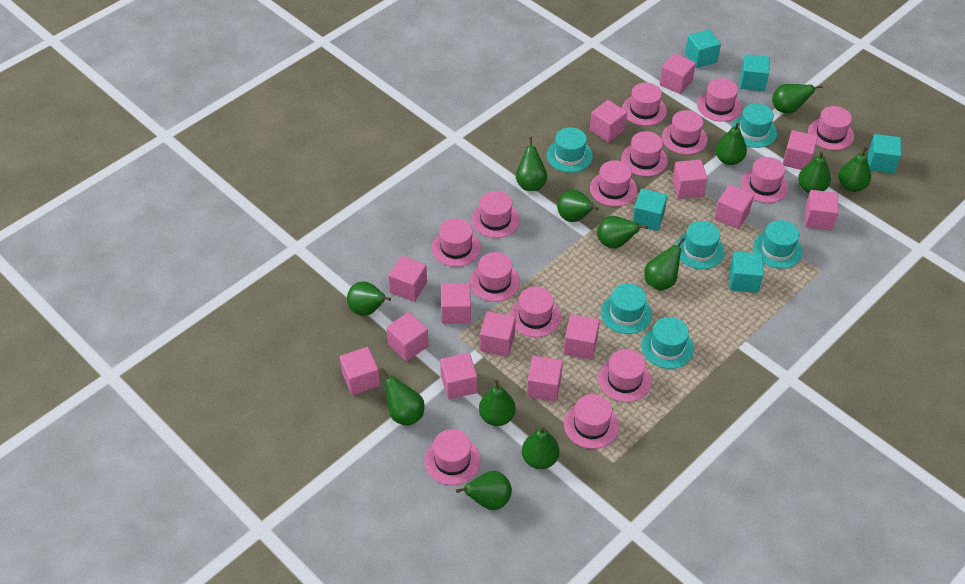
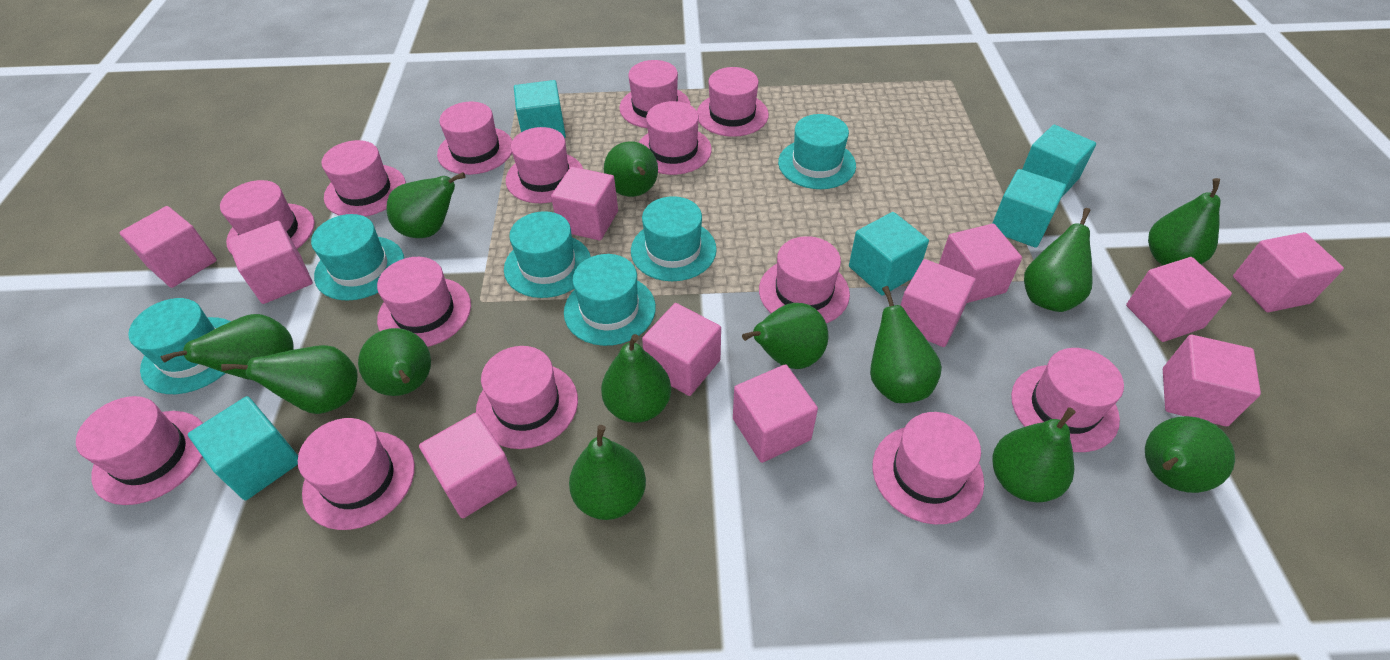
pink cube: [340,347,380,395] [386,312,429,362] [388,256,427,302] [440,353,477,399] [441,283,471,324] [480,311,516,356] [527,356,563,401] [564,314,600,359] [590,100,627,142] [660,53,696,94] [672,160,707,199] [714,184,754,229] [782,130,818,170] [805,190,839,230] = 14 -> [119,206,217,288] [227,221,313,304] [419,413,517,518] [551,167,618,240] [642,303,721,396] [733,364,818,463] [900,259,976,347] [939,224,1022,303] [1126,257,1232,342] [1163,335,1261,427] [1233,232,1344,312] = 11

